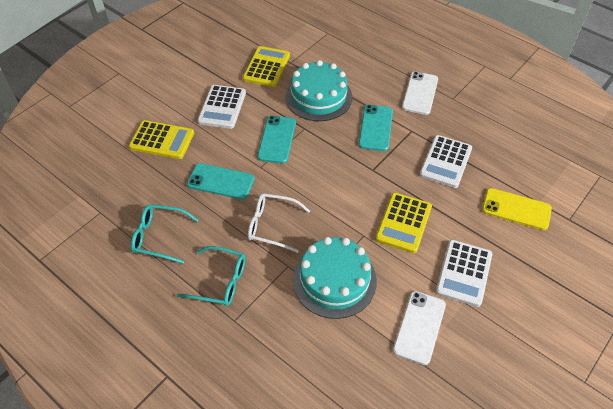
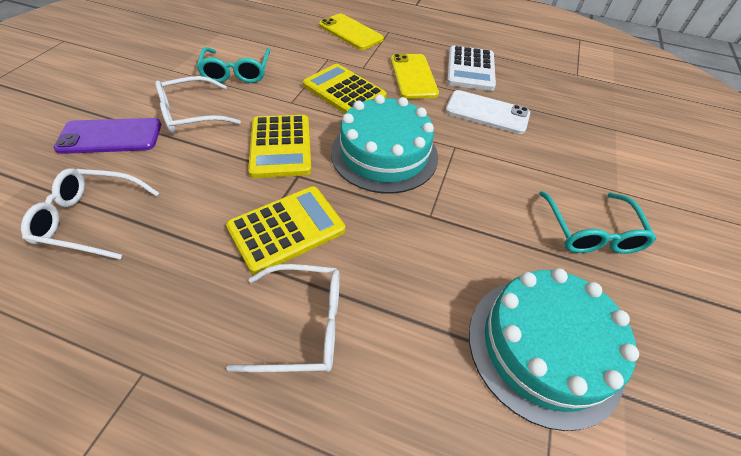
purple phone: none = 0 -> [54,118,161,154] = 1
turquoise phone: [187,163,254,200] [257,116,296,163] [359,105,393,151] = 3 -> none = 0
white calculator: [198,85,246,129] [419,135,472,188] [436,240,492,307] = 3 -> [447,46,496,91] = 1
white glasses: [248,193,310,253] = 1 -> [21,168,160,259] [155,76,241,134] [226,264,340,372] = 3
white phone: [393,291,446,365] [402,72,438,115] = 2 -> [445,90,530,134] = 1
yellow phone: [482,188,552,230] = 1 -> [319,14,384,50] [391,54,439,99] = 2

